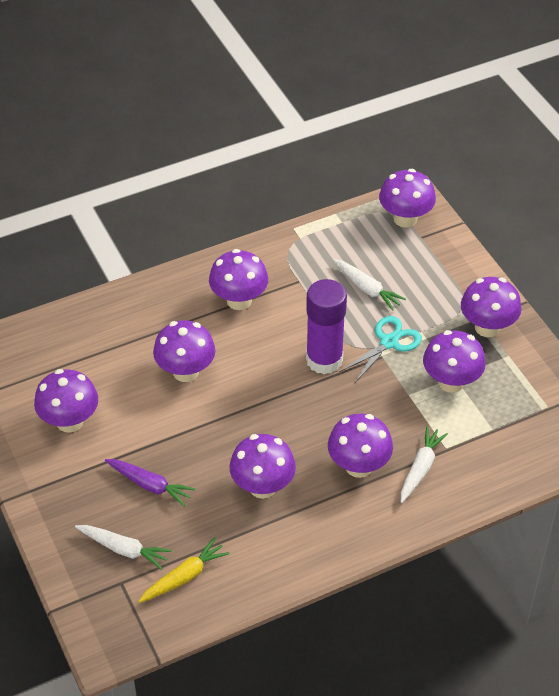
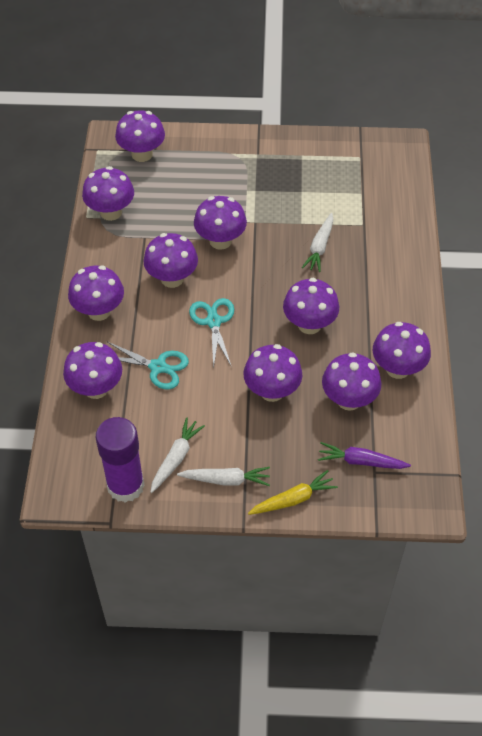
purple mushroom: [34,369,98,433] [153,320,215,382] [209,249,268,310] [229,434,296,499] [328,414,393,478] [379,169,436,228] [423,330,486,393] [461,277,521,337] = 8 -> [63,342,122,399] [68,265,124,321] [82,166,134,221] [115,110,165,162] [143,233,198,288] [194,196,247,250] [243,344,302,402] [283,278,339,334] [322,352,381,411] [373,322,431,379] = 10
turquoise scissors: [340,316,422,383] = 1 -> [108,342,189,389] [189,298,234,369] = 2

